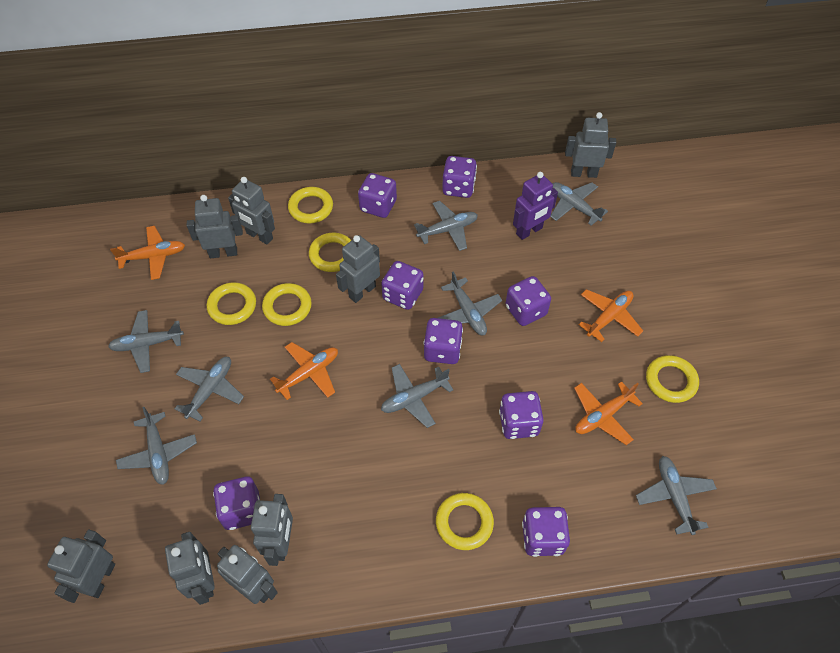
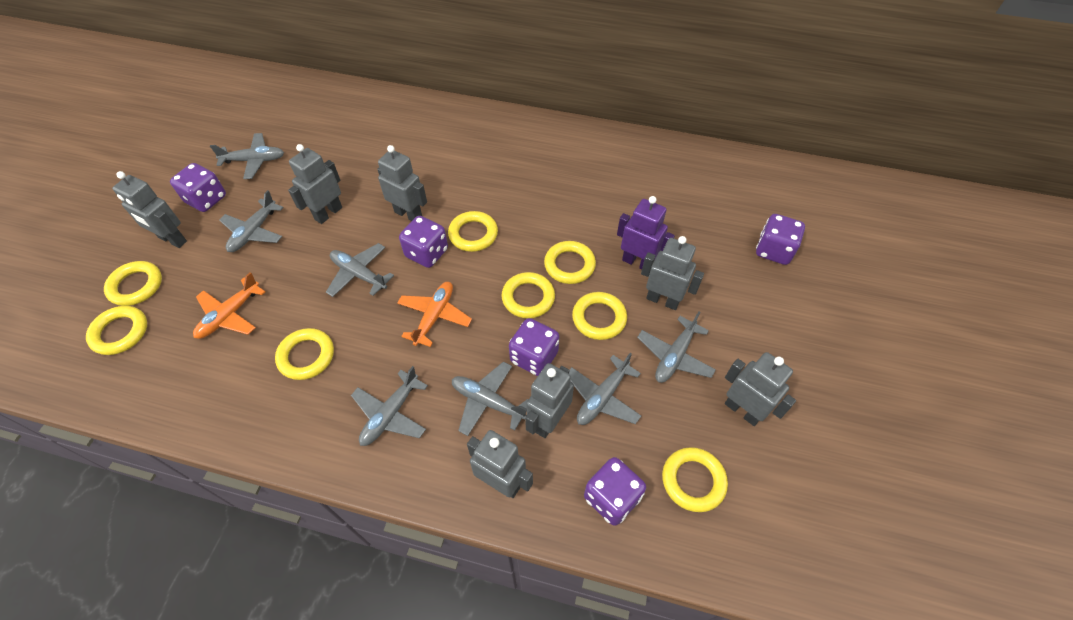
grey plane: [108,310,184,373] [116,407,197,485] [175,357,244,421] [381,364,453,428] [414,201,478,251] [438,271,502,335] [550,182,608,226] [636,456,717,535] = 8 -> [210,133,284,179] [219,190,284,252] [326,243,394,297] [351,366,428,446] [452,362,528,436] [569,353,641,425] [637,311,716,383] = 7
grey robot: [47,530,115,603] [165,532,215,605] [187,195,243,258] [217,545,278,604] [228,177,275,244] [251,494,293,566] [336,235,380,303] [565,112,616,178] = 8 -> [112,171,187,248] [288,144,342,224] [377,145,427,221] [467,430,533,498] [525,363,574,438] [641,236,704,310] [725,352,796,426] = 7
orange plane: [110,226,185,280] [270,342,338,400] [574,381,643,445] [579,289,643,342] = 4 -> [193,272,265,339] [397,282,472,347] = 2
purple dice: [213,477,260,530] [358,173,397,218] [381,261,424,310] [423,318,463,364] [442,156,477,198] [499,391,544,439] [505,276,551,326] [522,507,570,557] = 8 -> [170,163,226,212] [399,216,448,268] [509,318,559,376] [584,457,646,526] [756,214,805,265] = 5
yellow ring: [207,282,256,325] [262,283,312,326] [288,187,333,223] [309,233,352,272] [436,493,494,550] [646,355,699,403] = 6 -> [86,306,147,355] [104,261,162,306] [275,328,334,380] [448,211,498,252] [501,272,555,318] [544,241,596,284] [572,292,627,340] [662,447,728,512] = 8

